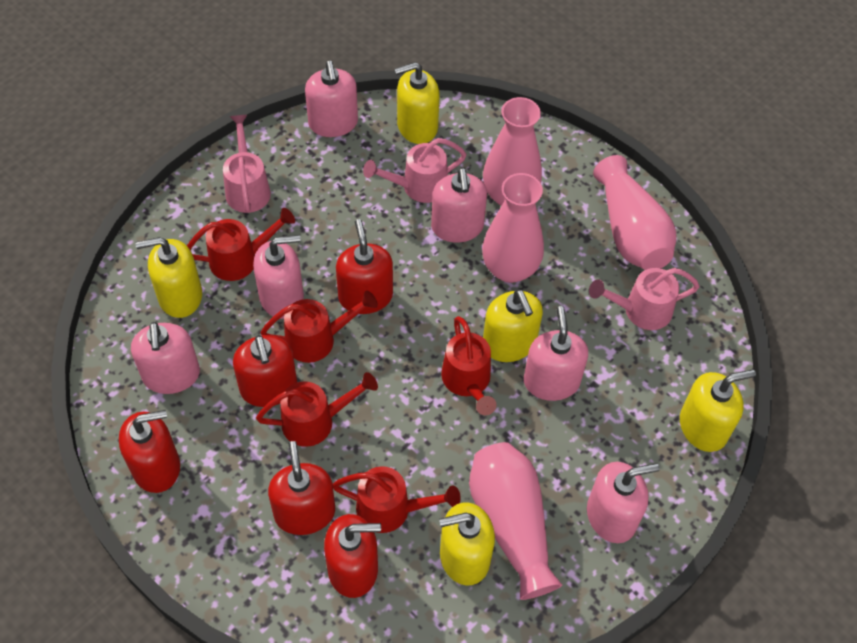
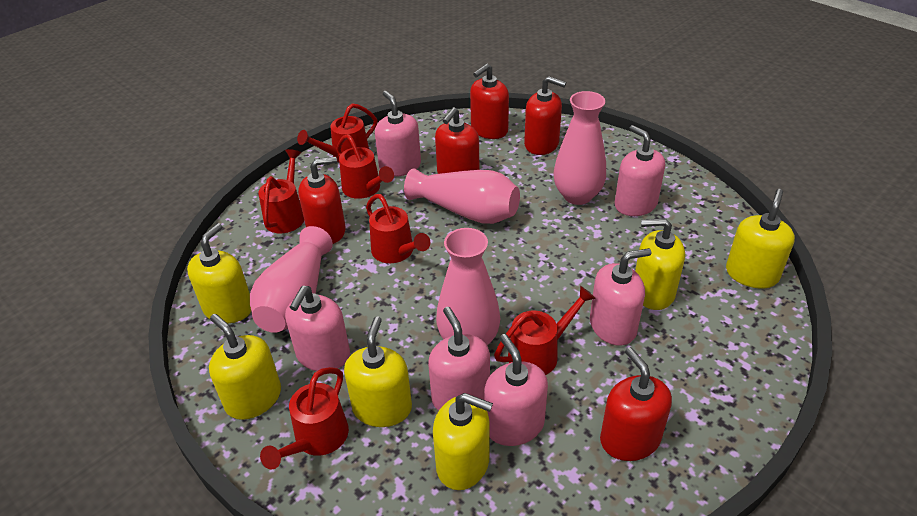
pink watering can: [223,115,271,213] [363,138,467,203] [589,268,700,330] = 3 -> none = 0
red watering can: [187,208,295,281] [256,372,378,447] [261,291,378,363] [333,466,461,533] [441,316,496,415] = 5 -> [258,149,304,233] [260,367,349,469] [297,103,378,162] [336,134,394,199] [366,194,430,263] [494,286,596,375] = 6
yellow soap dispenser: [135,237,202,318] [394,62,440,144] [439,502,495,586] [483,289,543,362] [680,369,756,452] = 5 -> [187,223,251,324] [209,314,281,420] [344,316,412,427] [433,393,493,490] [635,218,685,310] [726,189,795,289] = 6

